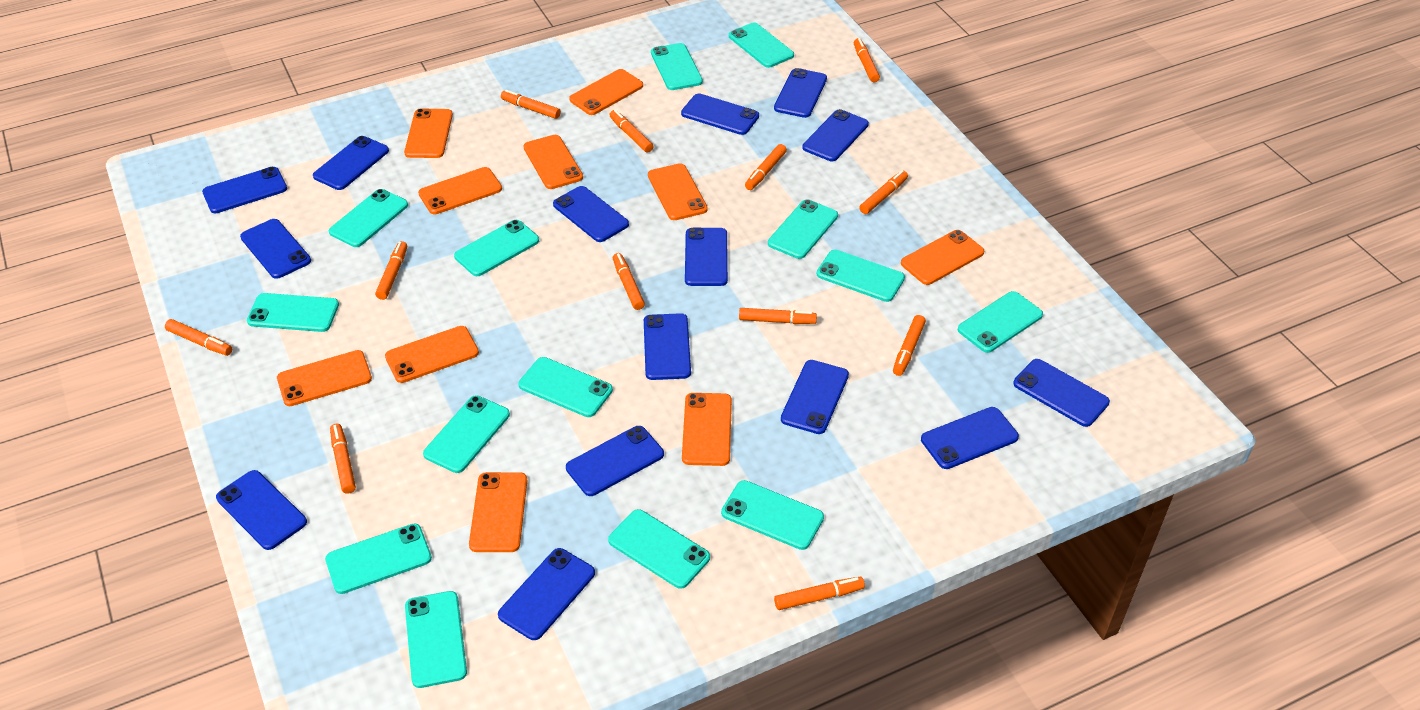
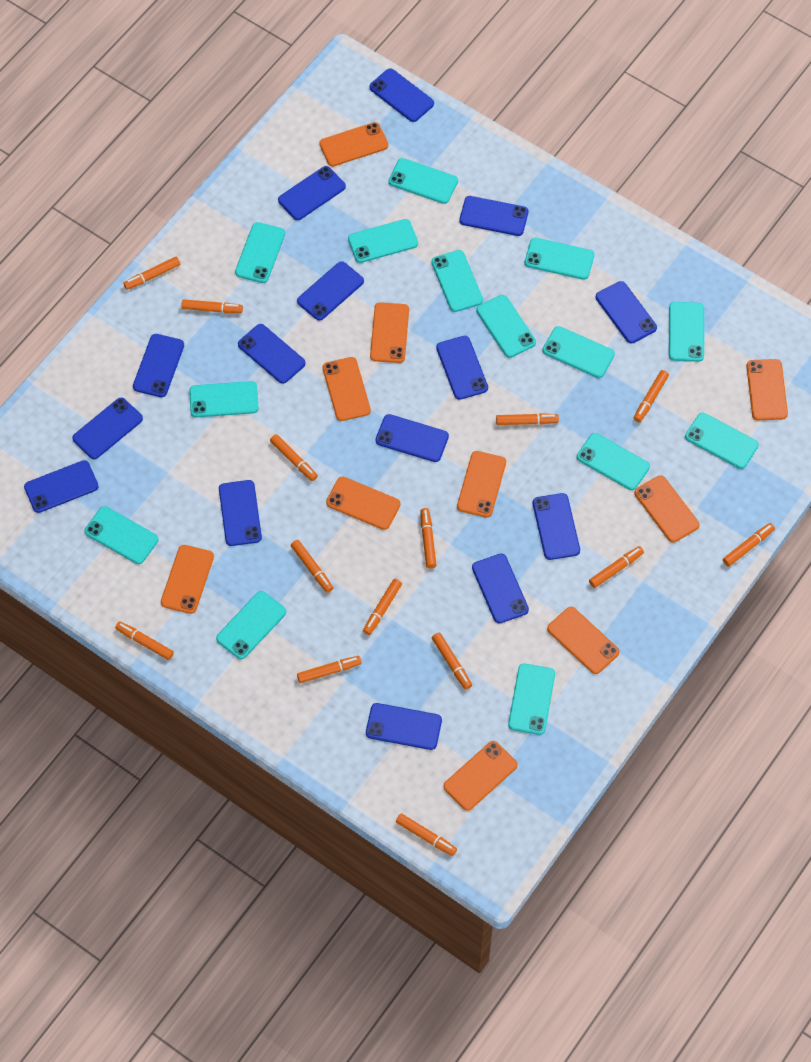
orange marker: [165,319,232,356] [330,423,356,494] [375,241,407,300] [501,90,561,119] [610,110,653,153] [613,253,645,310] [739,308,817,324] [745,144,787,190] [774,577,865,610] [854,38,880,82] [859,170,908,214] [893,315,926,376] = 12 -> [115,621,174,660] [123,257,180,290] [181,299,243,313] [270,434,318,481] [291,540,333,593] [297,656,362,683] [363,579,402,635] [396,813,457,856] [420,508,436,568] [432,633,472,690] [496,413,559,425] [589,546,644,588] [634,370,669,422] [723,523,775,566] = 14

